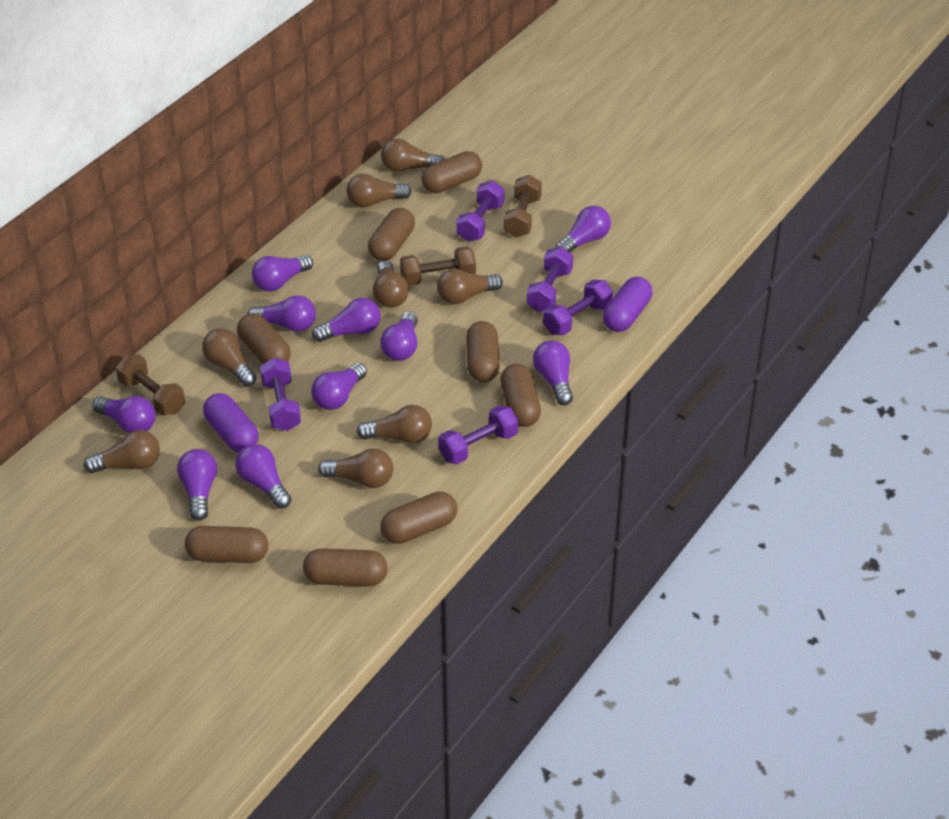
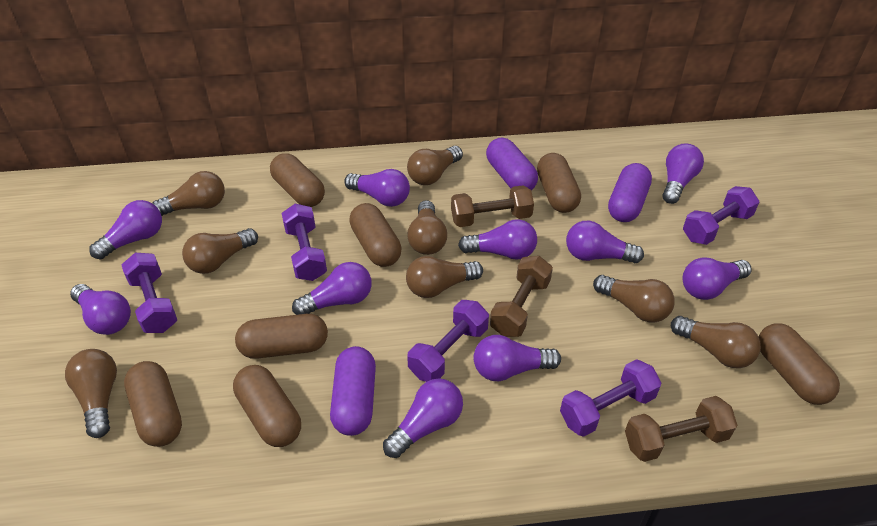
brown capsule: [185,526,268,563] [237,313,291,364] [303,548,388,586] [368,208,415,261] [381,491,457,544] [421,151,482,193] [466,321,500,382] [501,364,541,427] = 8 -> [124,361,182,447] [233,365,301,447] [235,314,328,359] [270,153,325,207] [349,203,402,267] [537,153,581,213] [759,323,840,405] = 7
purple capsule: [203,393,259,452] [603,277,652,332] = 2 -> [330,346,376,436] [486,137,538,190] [608,163,652,222] = 3

